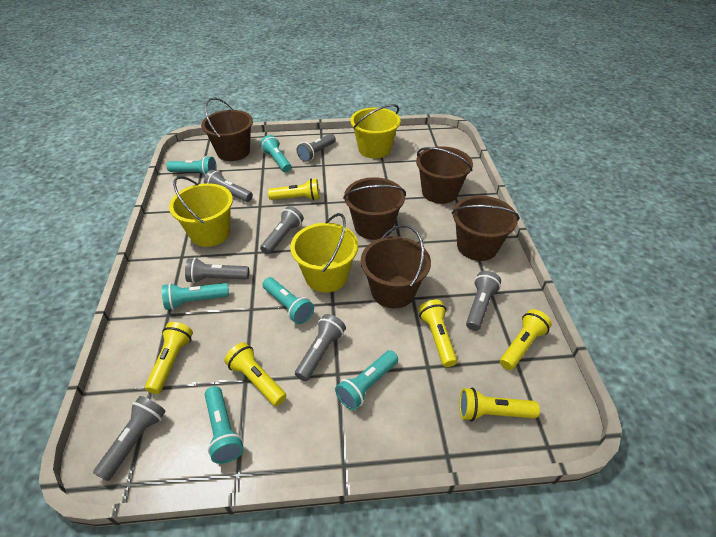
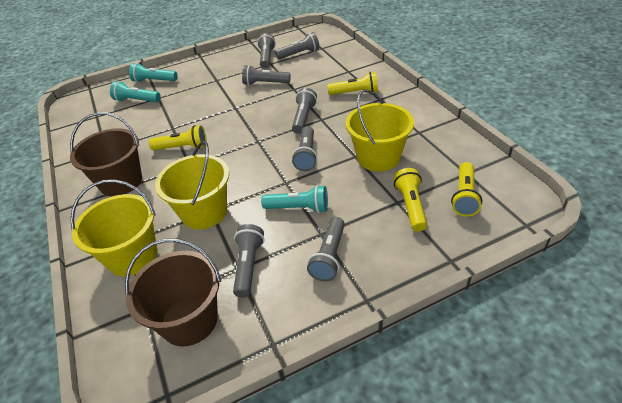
brown bucket: [201,97,253,161] [343,177,406,240] [361,225,431,309] [416,146,473,204] [451,196,520,261] = 5 -> [70,112,142,196] [125,239,221,346] = 2
turquoise flashlight: [162,283,229,310] [166,156,217,175] [205,386,244,464] [260,135,291,172] [262,277,314,324] [335,350,398,410] = 6 -> [110,81,161,102] [129,63,177,83] [261,185,328,213] = 3
yellow flashlight: [145,322,193,394] [224,342,286,406] [268,179,320,200] [418,299,457,367] [459,388,540,421] [500,309,552,370] = 6 -> [149,125,207,150] [327,72,378,95] [394,168,427,232] [451,162,482,216] = 4

